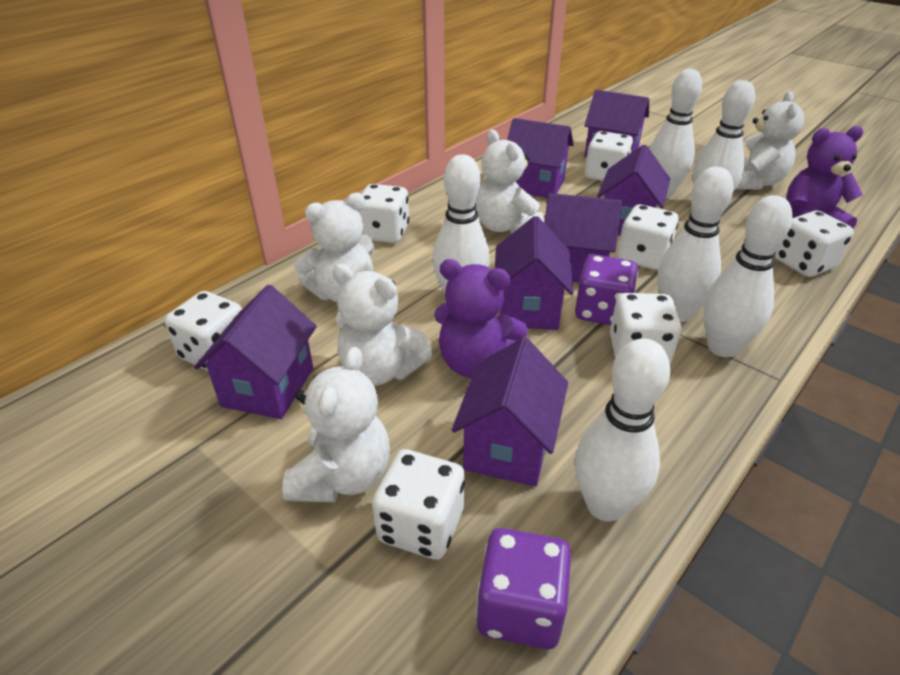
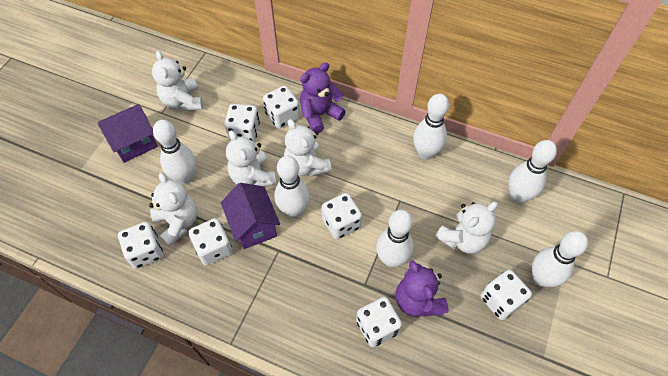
purple dice: [476,528,571,649] [575,254,638,325] = 2 -> none = 0
purple house: [194,285,317,419] [452,337,568,487] [495,216,574,330] [507,118,574,198] [544,193,622,282] [584,90,649,157] [597,145,670,236] = 7 -> [98,104,158,163] [221,183,280,249] = 2

